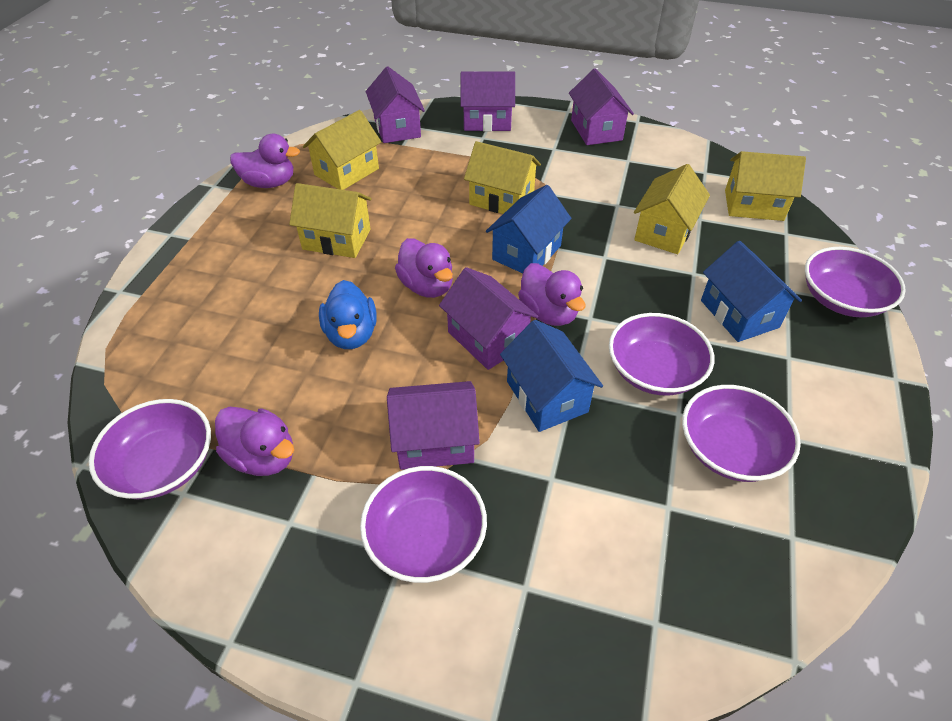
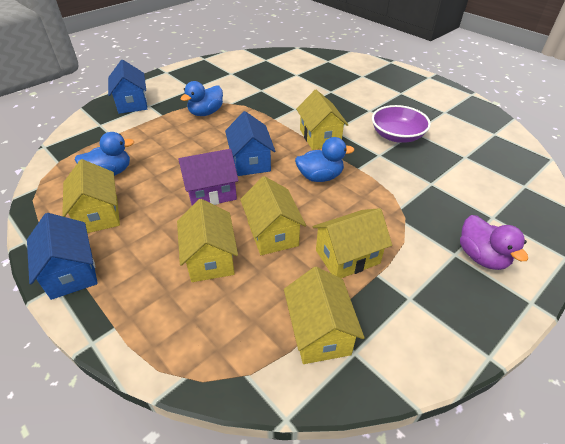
blue duck: [319,280,377,349] = 1 -> [75,132,135,176] [180,81,223,116] [295,137,354,182] = 3
purple bowl: [89,399,211,499] [360,466,487,583] [609,313,714,396] [682,385,801,482] [805,247,906,317] = 5 -> [372,105,431,143] = 1
purple duck: [215,407,294,476] [230,134,300,188] [395,238,453,298] [518,263,585,326] = 4 -> [460,215,528,270] = 1
purple house: [366,66,425,143] [387,381,480,470] [439,267,538,370] [461,71,515,131] [569,68,634,145] = 5 -> [178,149,239,206] = 1
yellow house: [289,183,372,258] [303,110,381,190] [464,141,541,214] [634,164,710,254] [725,151,806,221] = 5 -> [62,159,120,233] [177,199,238,282] [240,176,306,255] [284,267,365,364] [296,90,349,150] [313,208,392,278] = 6

